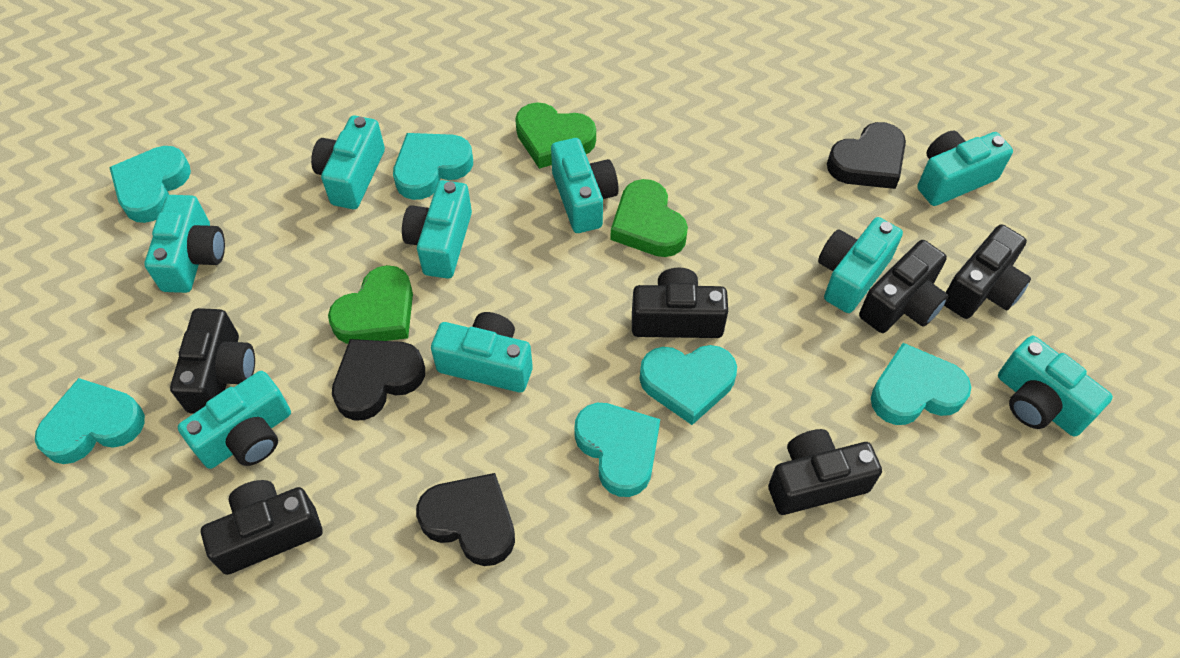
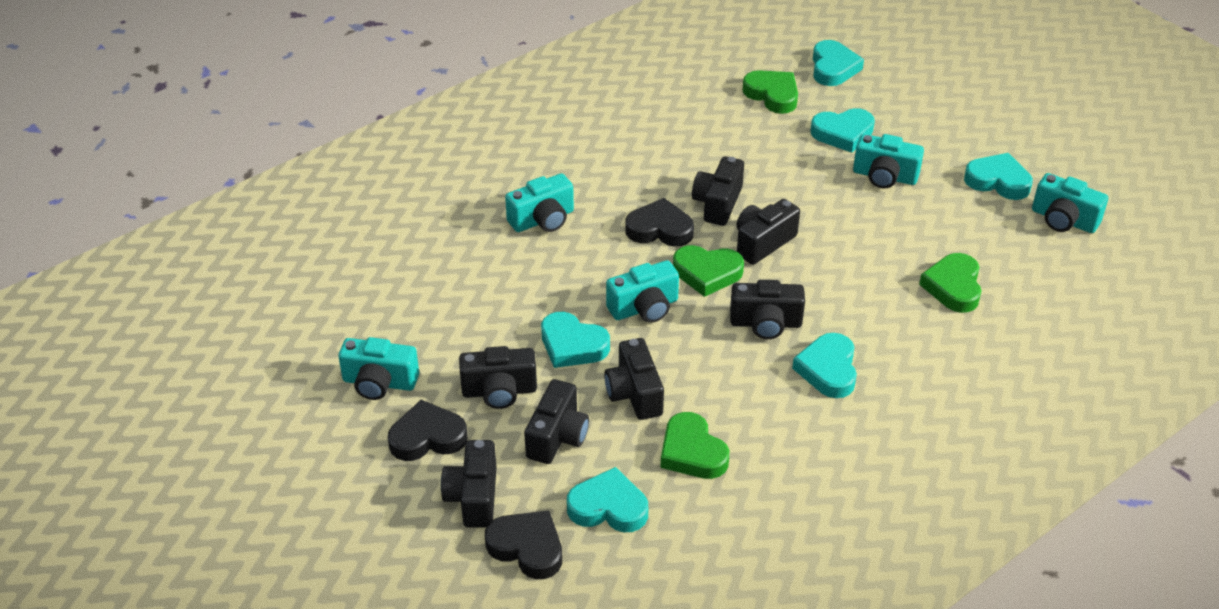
black camera: [170,308,255,414] [201,480,323,575] [632,268,728,338] [768,429,882,515] [859,240,949,333] [944,224,1031,319] = 6 -> [441,440,497,528] [459,346,537,409] [524,379,589,464] [604,338,664,420] [692,156,744,226] [730,280,805,339] [736,199,800,265] = 7
green heart: [328,265,413,344] [515,102,596,169] [610,179,688,257] = 3 -> [660,412,729,479] [673,245,744,297] [743,70,798,114] [919,253,982,313] = 4
turquoise camera: [144,195,225,293] [178,371,291,469] [311,115,385,209] [402,180,472,279] [431,312,533,392] [551,138,619,233] [818,217,903,313] [917,131,1013,206] [998,336,1113,437] = 9 -> [338,337,419,400] [505,173,574,232] [606,260,679,323] [853,134,924,189] [1032,173,1108,233] = 5

